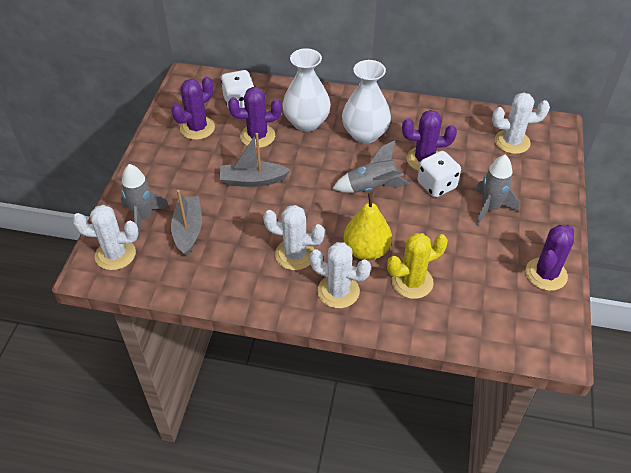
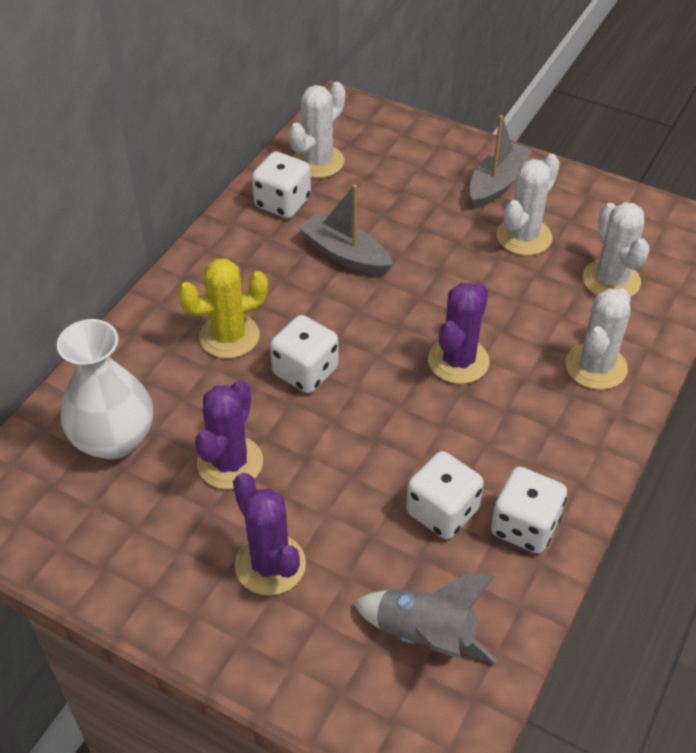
grey rocket: [121,164,170,239] [332,140,410,193] [475,155,519,226] = 3 -> [353,574,497,664] = 1
purple cactus: [171,76,215,140] [228,87,282,148] [402,110,457,171] [525,225,574,291] = 4 -> [195,380,263,490] [233,473,306,596] [428,283,490,384] = 3
white dice: [221,70,254,109] [417,151,461,198] = 2 -> [252,151,311,218] [270,315,339,393] [406,451,484,539] [491,467,567,554] = 4
white vase: [282,48,331,132] [342,60,391,144] = 2 -> [57,319,153,459] = 1
yellow pear: [344,192,392,260] = 1 -> none = 0

